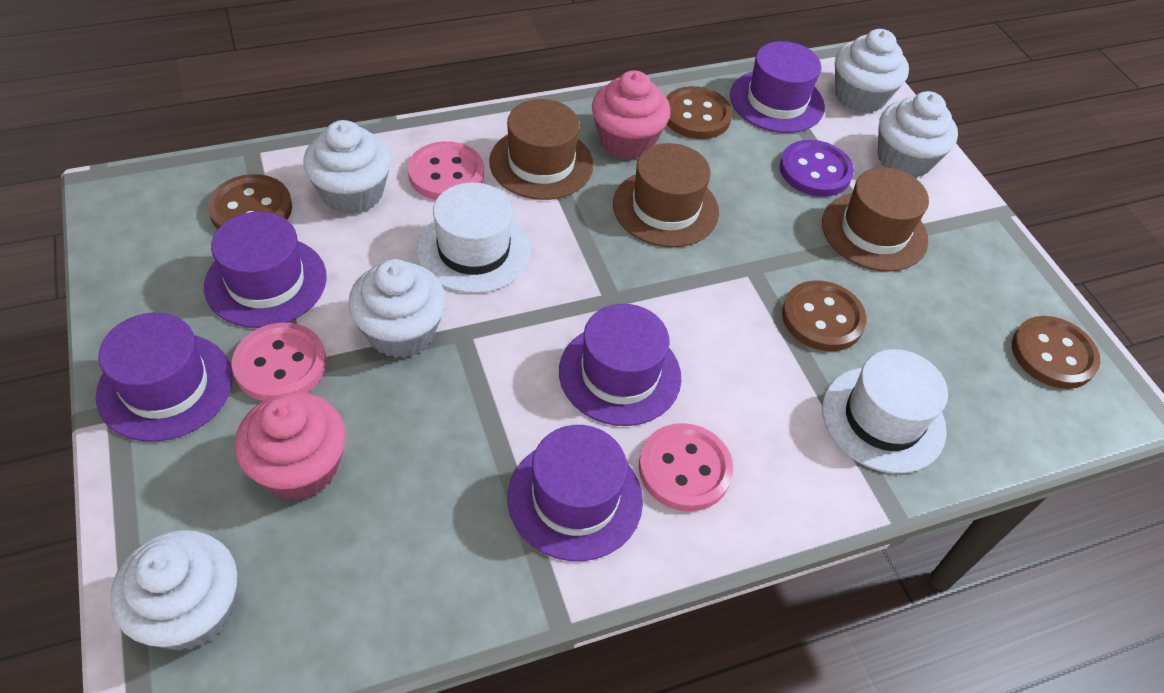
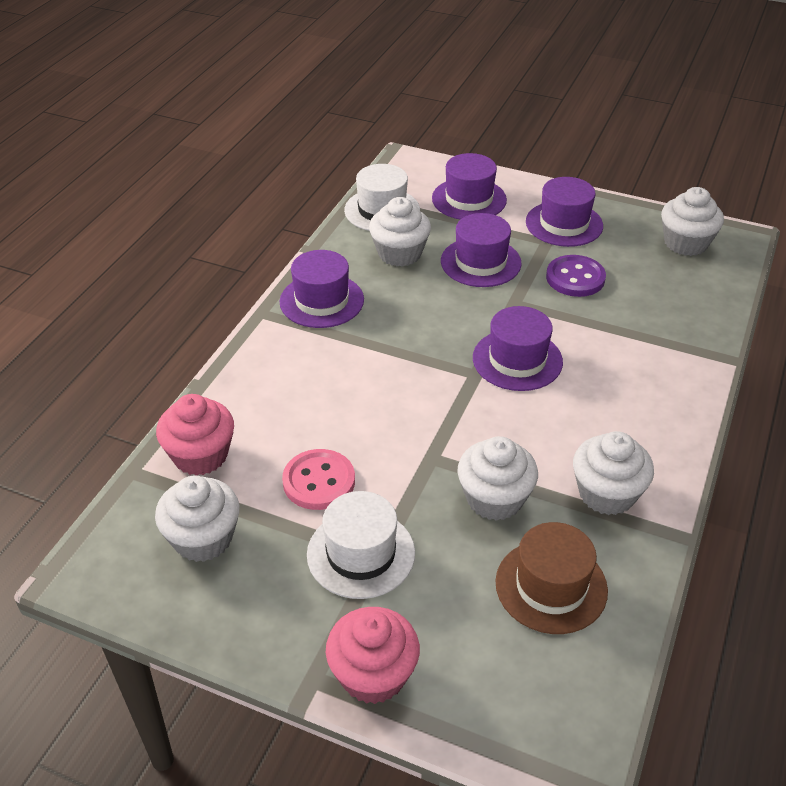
brown button: [208,174,292,229] [666,86,732,139] [782,280,866,351] [1012,316,1101,389] = 4 -> none = 0
brown hat: [489,99,593,200] [613,143,719,247] [822,167,929,272] = 3 -> [496,522,608,634] = 1
pink button: [232,323,327,401] [408,141,484,200] [639,423,733,511] = 3 -> [282,449,355,510] = 1

